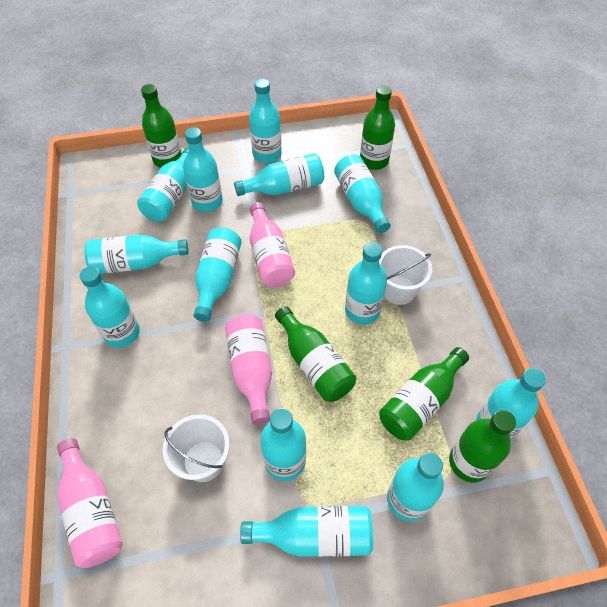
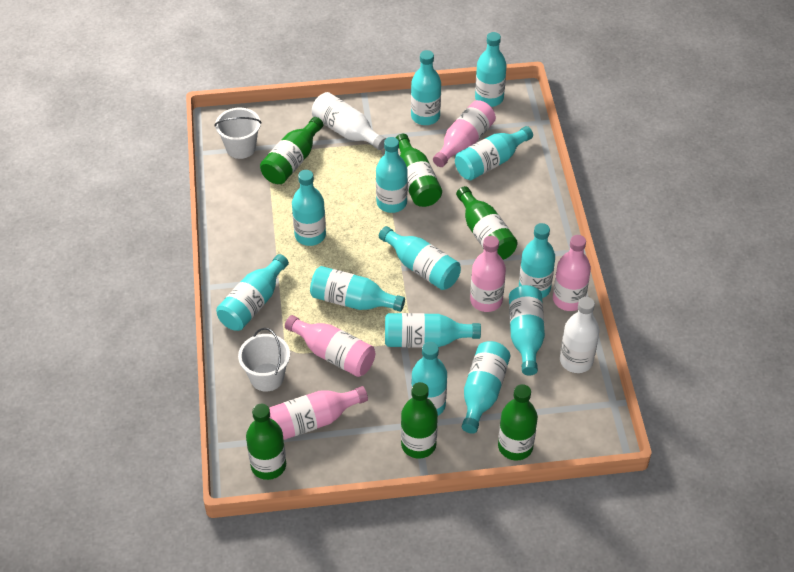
green bottle: [141,84,182,168] [275,306,356,402] [360,85,395,170] [379,347,469,441] [449,410,516,483] = 5 -> [246,404,286,480] [260,117,323,184] [396,134,442,207] [401,382,438,459] [456,186,518,260] [498,384,538,460] = 6
pink bottle: [57,438,123,568] [225,314,272,425] [250,202,295,287] = 3 -> [269,386,368,440] [285,315,375,377] [433,100,496,167] [470,236,506,312] [553,235,591,311] = 5
white bottle: none = 0 -> [312,92,386,150] [560,297,599,373] = 2

